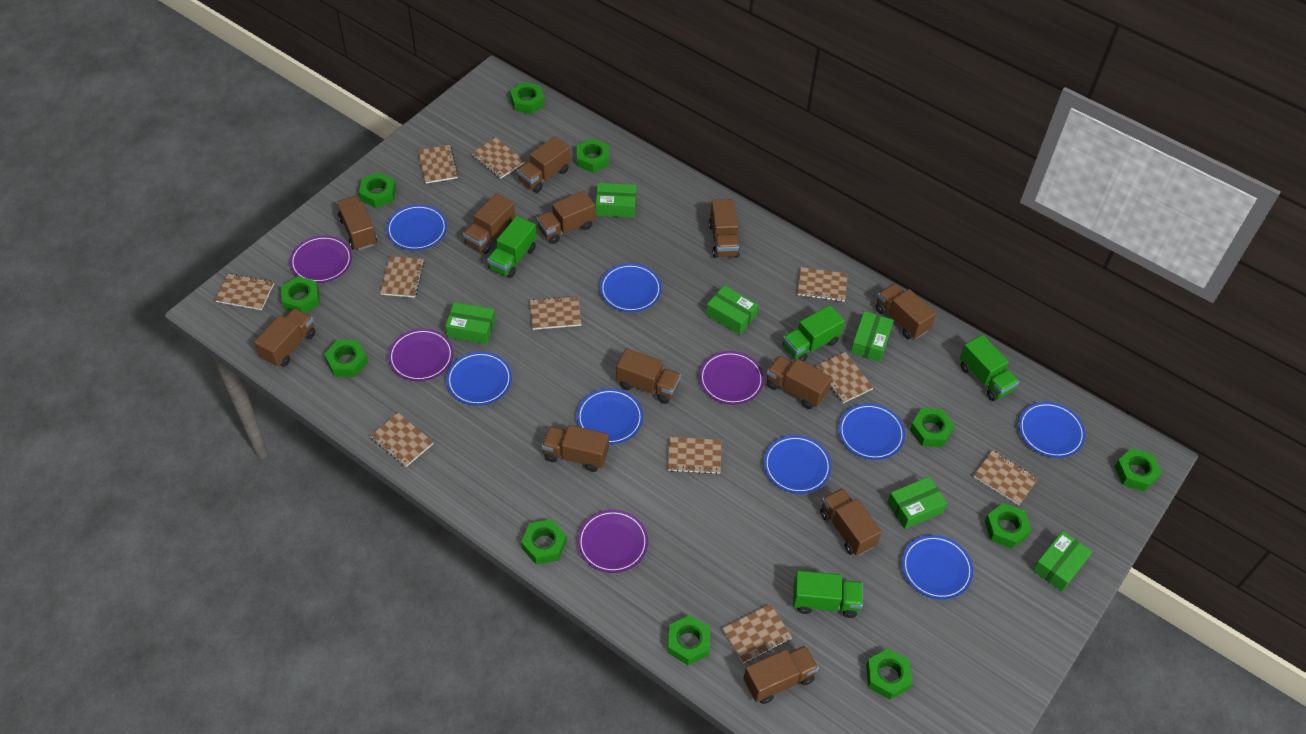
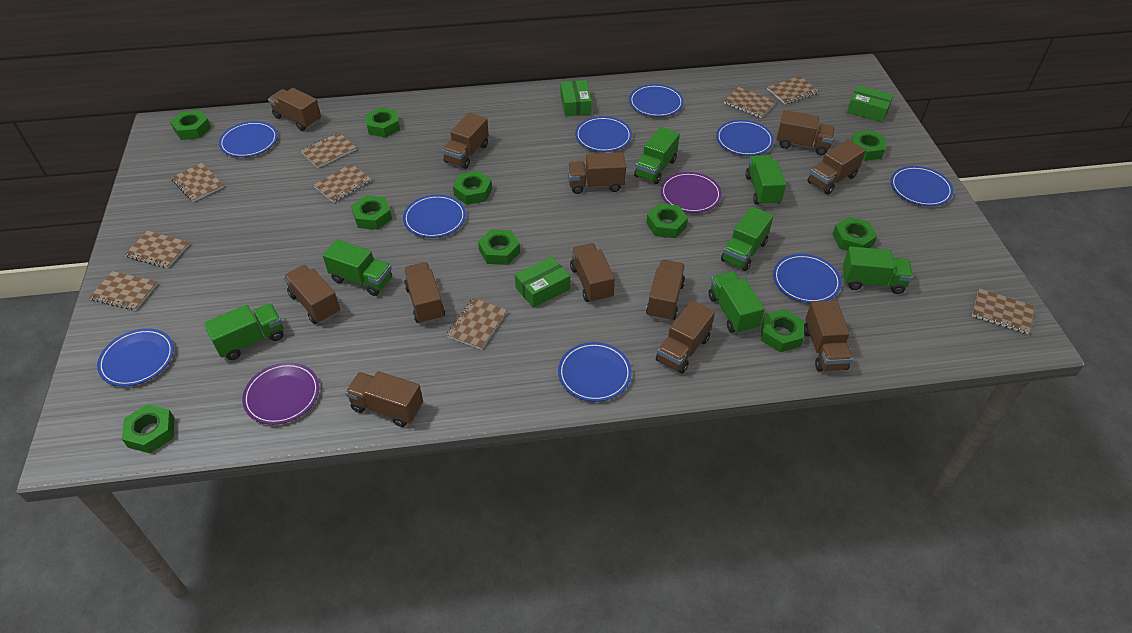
blue plate: [386,205,447,251] [446,352,512,406] [577,388,643,445] [600,263,662,312] [764,435,832,494] [839,403,905,460] [902,535,973,600] [1019,402,1086,458] = 8 -> [97,328,174,387] [219,121,278,157] [403,195,466,238] [558,342,632,402] [575,116,632,152] [629,84,684,117] [716,120,774,156] [773,254,841,303] [891,166,953,206] = 9
brown notebook: [215,273,274,310] [370,413,434,467] [380,256,425,298] [418,145,458,184] [471,138,525,179] [530,296,582,330] [668,437,721,474] [722,604,792,664] [798,267,848,302] [816,352,874,403] [973,450,1038,505] = 11 -> [89,271,158,310] [124,231,190,269] [171,163,224,202] [300,132,356,168] [314,164,371,203] [447,298,507,350] [724,87,776,118] [767,76,819,104] [972,288,1034,334] = 9
green box: [445,302,496,344] [596,183,636,218] [706,285,758,335] [851,311,894,362] [887,477,947,529] [1033,531,1092,592] = 6 -> [515,256,570,308] [560,80,592,116] [847,85,894,122] = 3
green nut: [281,276,320,313] [324,340,368,377] [359,172,396,208] [510,82,545,114] [521,519,567,564] [577,138,609,173] [668,615,710,665] [866,648,912,700] [910,408,955,447] [985,503,1032,549] [1114,448,1162,491] = 11 -> [122,404,175,453] [170,110,211,140] [351,195,392,230] [365,107,400,138] [453,171,492,205] [478,229,520,265] [646,203,688,238] [761,309,804,352] [832,217,877,251] [851,130,887,161] = 10
green truck: [487,216,537,278] [782,305,845,361] [793,571,863,618] [960,335,1019,401] = 4 -> [204,303,283,360] [323,239,392,296] [634,127,680,184] [709,271,765,334] [721,207,773,271] [745,155,786,206] [843,247,913,294] = 7
purple plate: [290,236,352,283] [388,329,453,381] [577,510,648,573] [699,351,764,405] = 4 -> [242,362,320,425] [661,172,722,213] = 2

